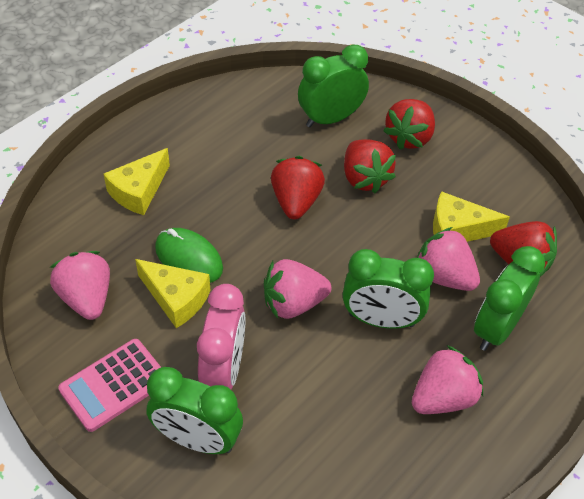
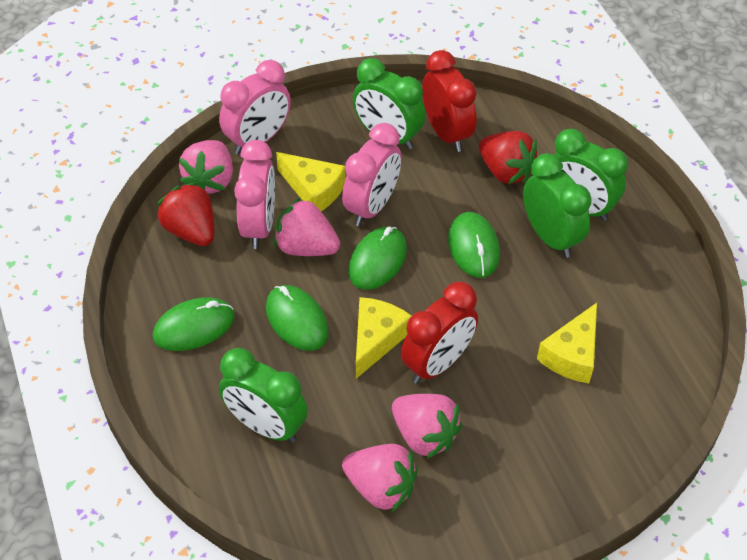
green mouse: [155,228,223,283] = 1 -> [153,297,235,351] [266,285,329,351] [348,226,407,290] [448,212,500,278] = 4
pink calculator: [58,339,161,432] = 1 -> none = 0
pink clock: [197,284,246,389] = 1 -> [219,60,291,154] [234,140,275,249] [342,123,401,226] = 3
red clock: none = 0 -> [401,282,478,384] [422,50,477,152] = 2
red strawberry: [271,156,325,220] [344,139,396,193] [383,99,435,150] [490,221,557,277] = 4 -> [157,182,214,246] [479,131,537,184] = 2

